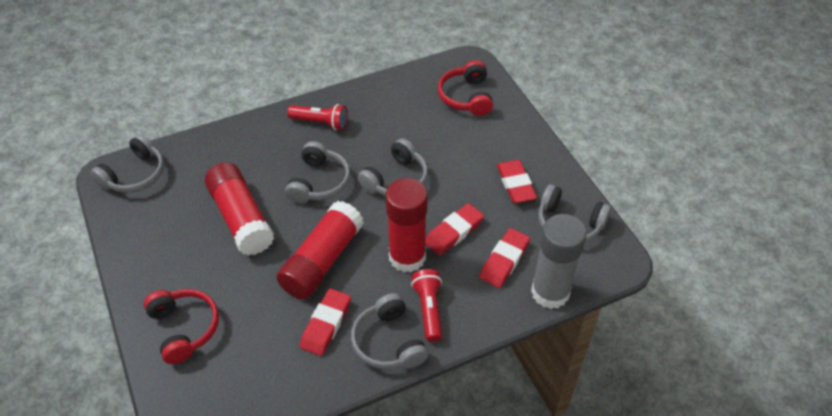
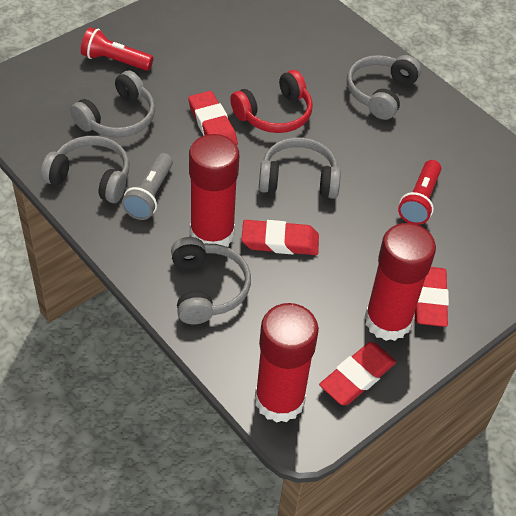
grey flashlight: none = 0 -> [122,153,173,220] = 1
grey glue stick: [531,214,587,309] = 1 -> none = 0
red headphones: [144,289,219,364] [438,60,493,116] = 2 -> [230,70,313,133] = 1

